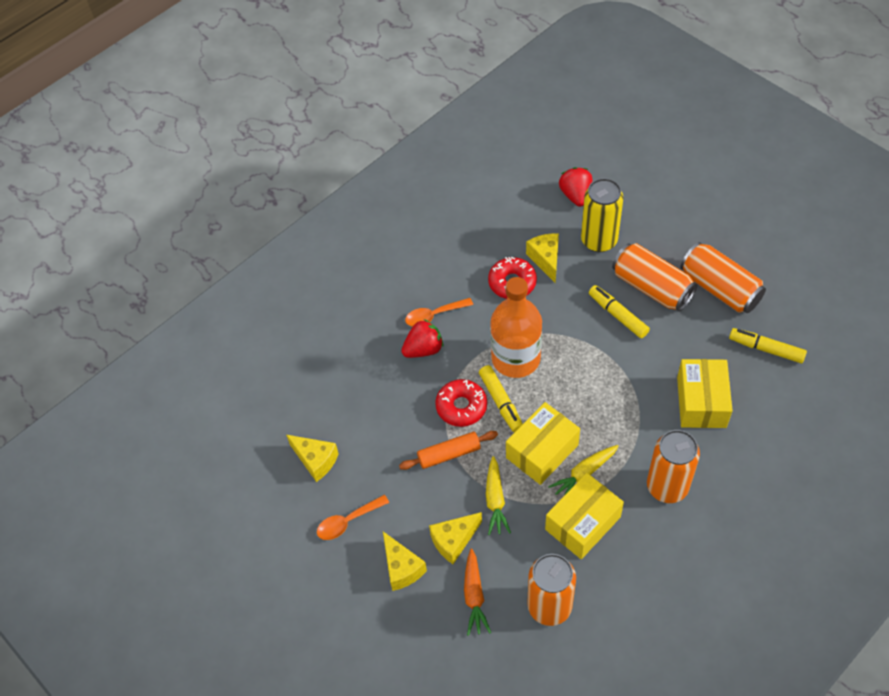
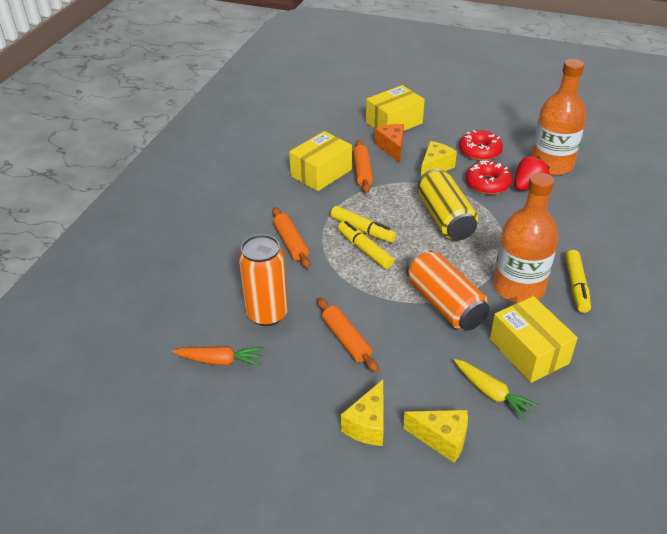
orange bottle: [490,277,542,378] = 1 -> [493,172,558,303] [531,59,586,175] = 2
orange can: [527,554,576,626] [612,243,697,311] [647,430,700,503] [681,242,766,313] = 4 -> [238,234,288,326] [406,249,489,331] = 2
orange cheese: none = 0 -> [375,124,404,163] = 1
orange rolling pin: [399,431,498,470] = 1 -> [272,207,311,268] [317,298,379,372] [353,140,373,193] = 3
orange spoon: [317,495,389,540] [405,298,473,327] = 2 -> none = 0
red strawberry: [401,319,443,358] [559,167,592,207] = 2 -> [514,156,550,191] = 1
yellow carrot: [486,456,511,535] [548,445,619,495] = 2 -> [454,359,539,421] = 1
yellow cheese: [286,435,339,482] [383,532,427,591] [429,512,482,564] [526,233,559,283] = 4 -> [341,380,384,446] [403,410,468,463] [421,141,457,176] = 3

